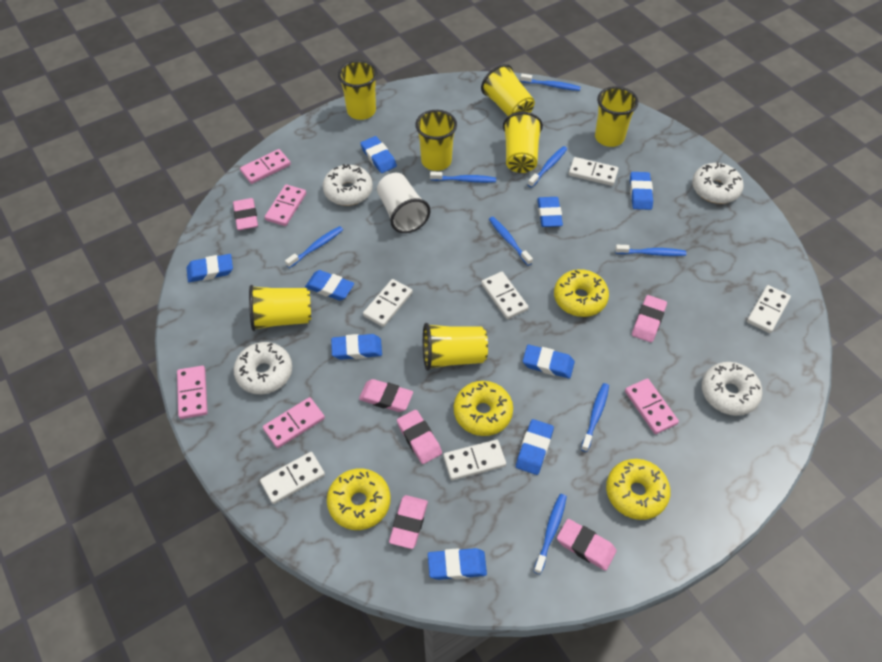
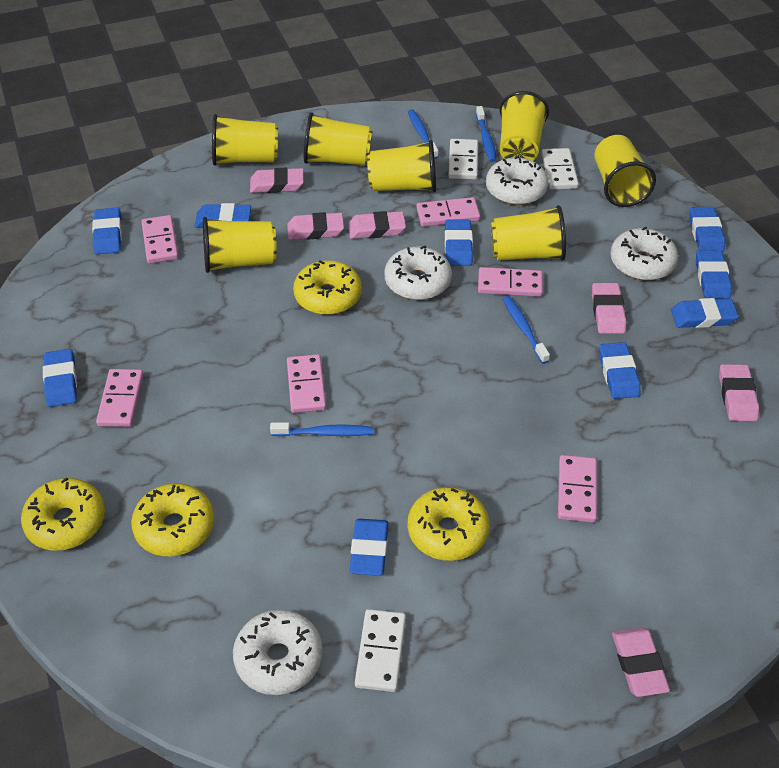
blue toothbrush: [285,226,343,268] [430,171,496,183] [489,217,533,266] [520,74,581,91] [528,146,567,188] [534,494,567,574] [581,383,609,452] [615,245,686,256] = 8 -> [270,422,373,436] [408,110,439,159] [476,106,496,162] [503,296,550,364] = 4
pink domino: [177,366,208,419] [240,149,291,184] [263,397,325,448] [265,184,306,226] [625,378,679,434] = 5 -> [96,369,144,427] [141,215,179,264] [287,354,326,413] [416,197,480,227] [478,267,543,297] [558,455,597,523] = 6
white cup: [377,173,430,233] = 1 -> none = 0
white domino: [260,452,325,504] [363,279,412,327] [443,440,506,480] [481,272,529,319] [569,157,619,186] [747,285,791,333] = 6 -> [355,609,406,692] [448,139,478,180] [542,148,579,190] = 3

